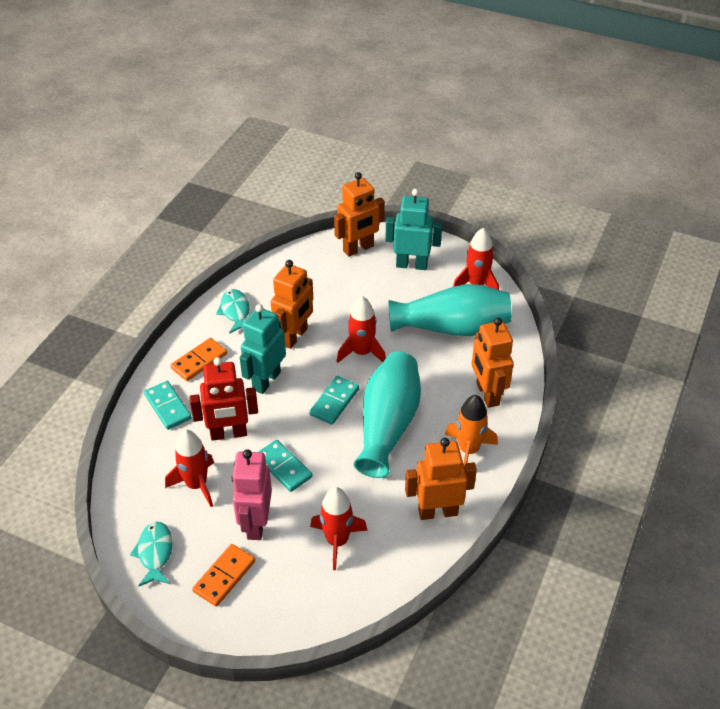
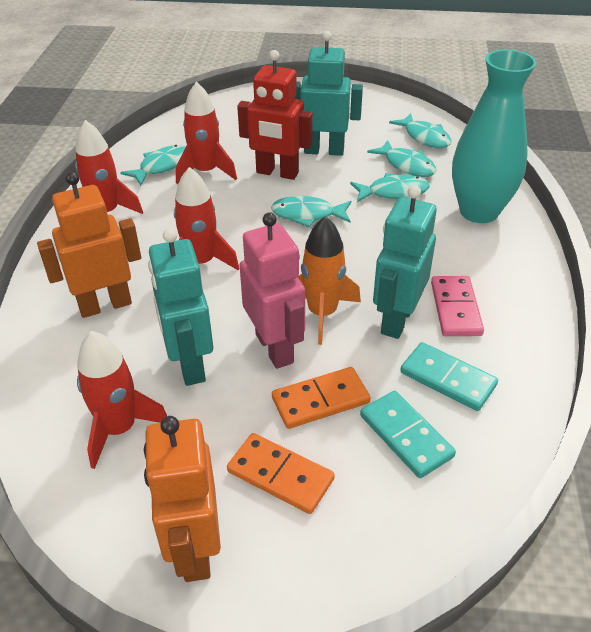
orange robot: [271,260,313,349] [334,172,385,257] [405,438,477,520] [472,317,514,408] = 4 -> [37,172,141,318] [144,416,221,582] = 2
pink domino: none = 0 -> [431,276,484,336] = 1
turquoise domino: [144,381,192,430] [258,440,313,492] [309,376,359,425] = 3 -> [360,391,456,478] [400,342,498,411] = 2
turquoise fish: [130,522,173,587] [216,289,250,334] = 2 -> [120,145,186,186] [271,196,351,227] [350,173,430,202] [367,140,436,177] [389,113,451,148] = 5
turquoise robot: [240,304,286,394] [385,189,442,270] = 2 -> [148,228,213,386] [294,31,363,156] [373,185,437,339] = 3
turquoise vase: [354,352,421,478] [389,284,512,336] = 2 -> [452,50,536,223] = 1

